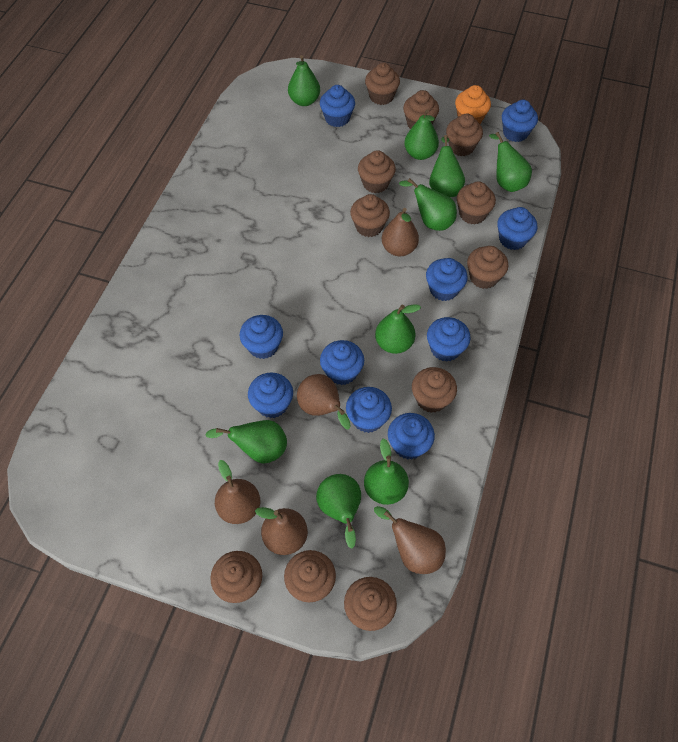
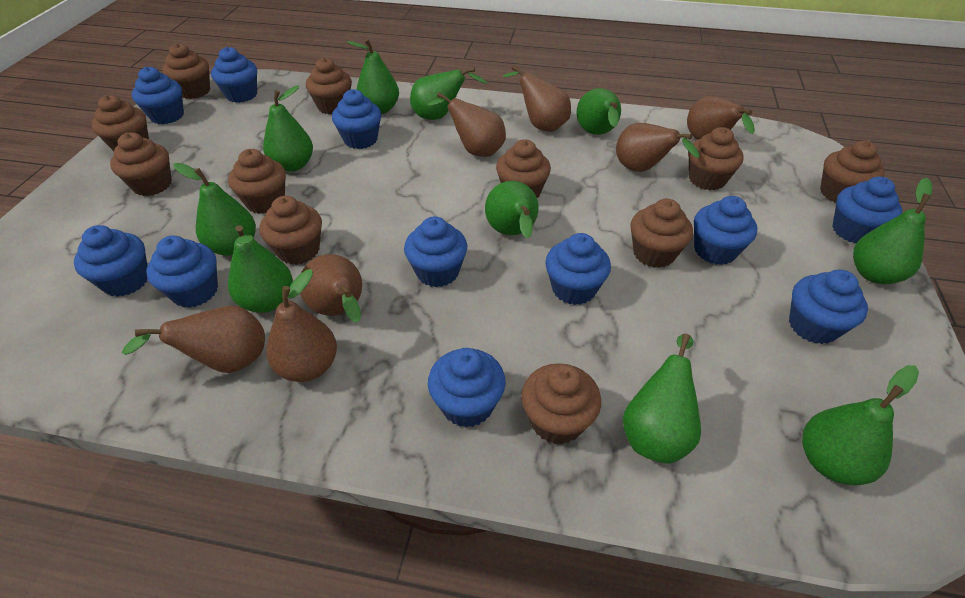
blue cupcake: [239,315,283,359] [248,372,293,418] [320,85,355,127] [320,340,364,385] [346,387,392,433] [388,413,435,460] [426,258,468,301] [427,317,471,362] [497,207,537,250] [502,100,538,142] = 10 -> [74,225,148,297] [132,67,184,124] [146,236,218,308] [211,47,257,103] [332,89,381,149] [404,217,467,287] [428,348,506,427] [545,233,611,305] [694,196,757,265] [789,270,868,344] [832,177,902,243] = 11
brown pear: [215,460,260,524] [255,507,308,555] [297,374,351,430] [374,506,446,574] [382,208,419,256] = 5 -> [122,306,265,373] [266,269,337,382] [300,254,362,323] [427,92,506,157] [503,65,571,132] [616,123,699,172] [687,96,755,140] = 7
green pear: [205,420,287,464] [288,55,320,106] [316,474,361,548] [364,439,409,505] [375,304,421,354] [399,178,457,231] [404,109,439,160] [429,135,465,197] [489,132,532,192] = 9 -> [174,163,256,256] [228,225,293,313] [263,86,313,172] [347,39,399,114] [410,67,488,120] [485,181,539,239] [577,88,621,135] [623,334,701,464] [802,365,919,486] [853,178,933,284] = 10
orange cupcake: [455,85,491,124] = 1 -> none = 0

